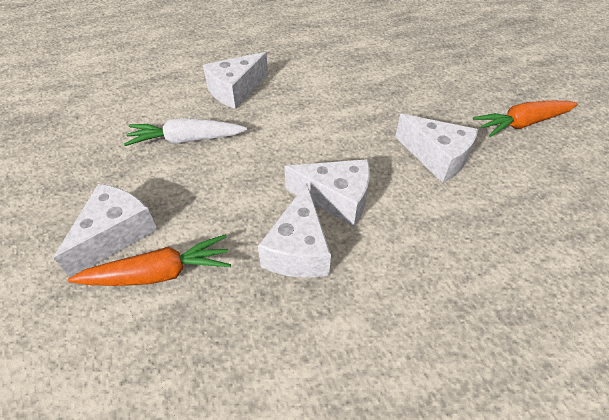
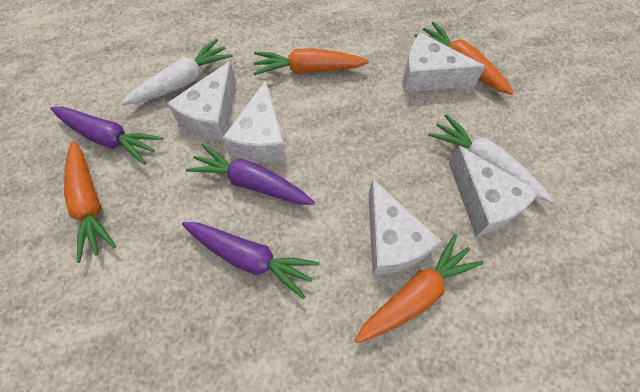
orange carrot: [68,234,231,286] [473,101,578,137] = 2 -> [64,141,116,263] [253,48,369,75] [354,234,484,343] [414,21,514,95] = 4
purple carrot: none = 0 -> [50,107,163,165] [182,222,320,299] [186,143,315,205] = 3
white carrot: [124,118,247,146] = 1 -> [121,39,233,105] [428,114,553,202] = 2

